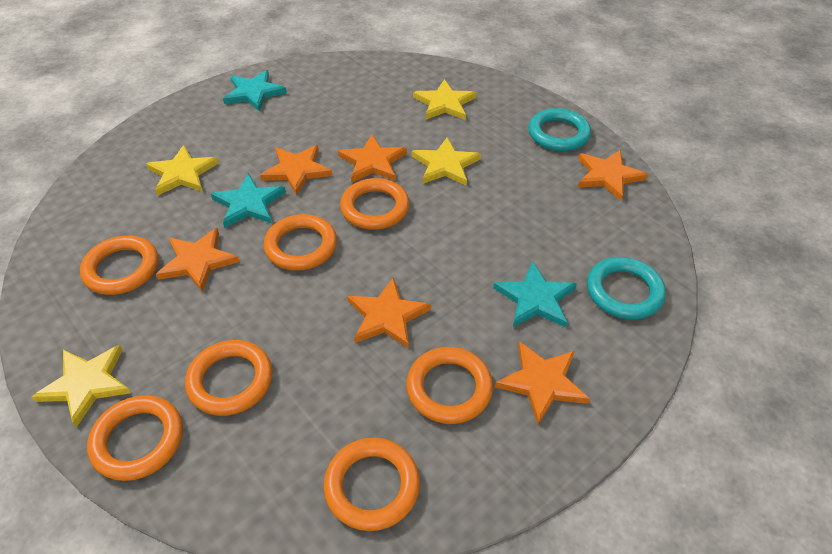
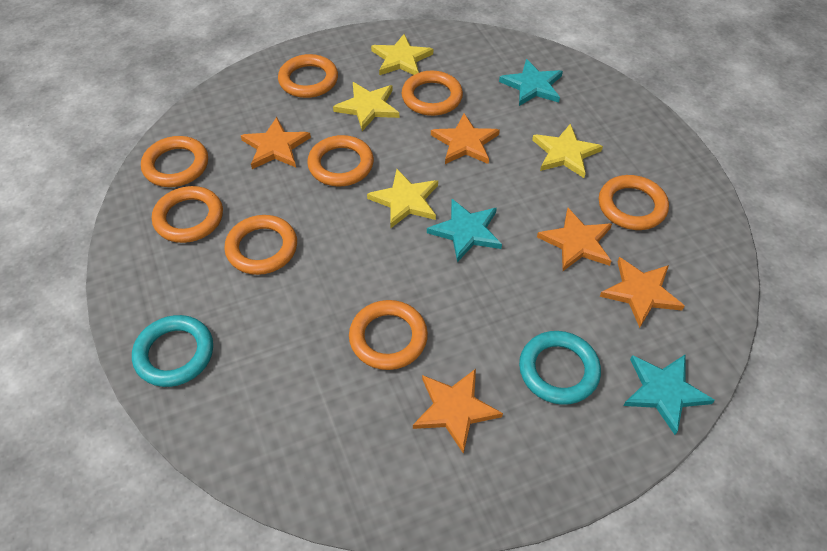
orange ring: [80,236,158,295] [87,395,183,481] [185,340,273,416] [264,214,337,271] [324,438,420,531] [340,178,409,230] [406,347,493,424] = 7 -> [141,136,208,187] [152,186,223,243] [224,215,297,275] [278,54,338,98] [307,135,374,186] [349,300,428,370] [402,71,463,116] [599,175,669,230] = 8
orange star: [156,228,240,292] [260,145,333,195] [338,135,407,183] [347,277,431,349] [495,341,590,425] [578,150,648,201] = 6 -> [241,117,311,169] [413,369,503,454] [431,113,500,164] [537,208,612,271] [600,257,684,328] = 5

